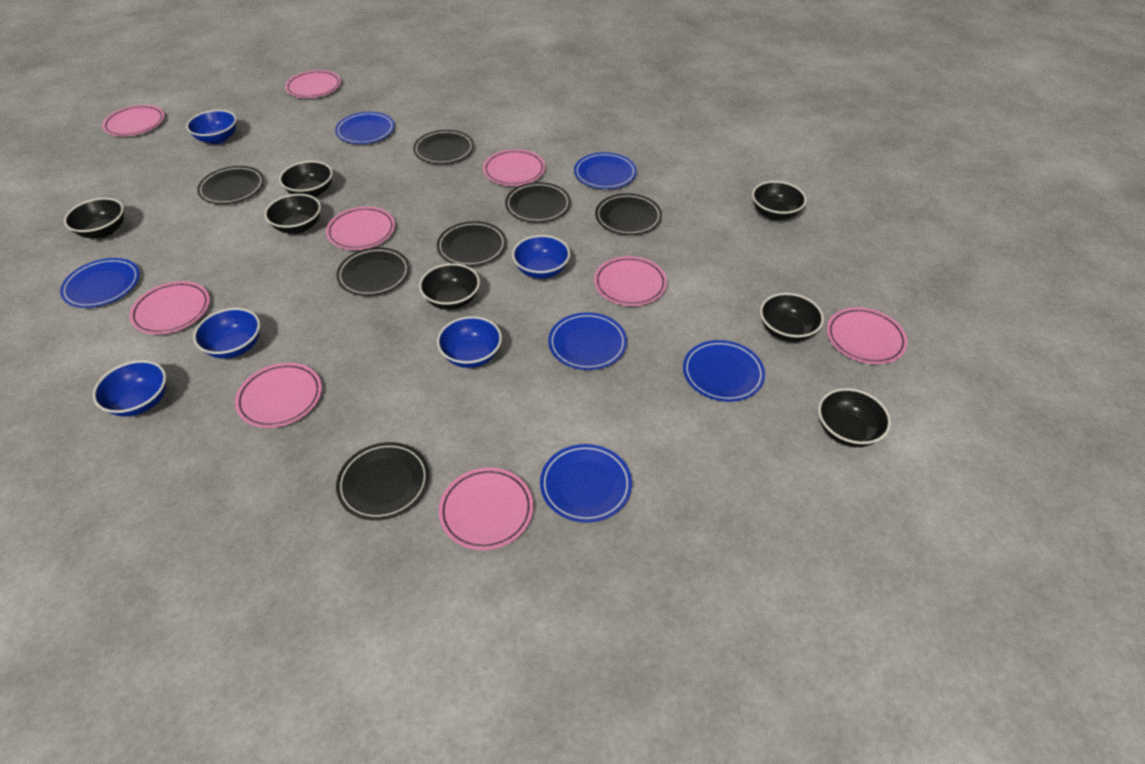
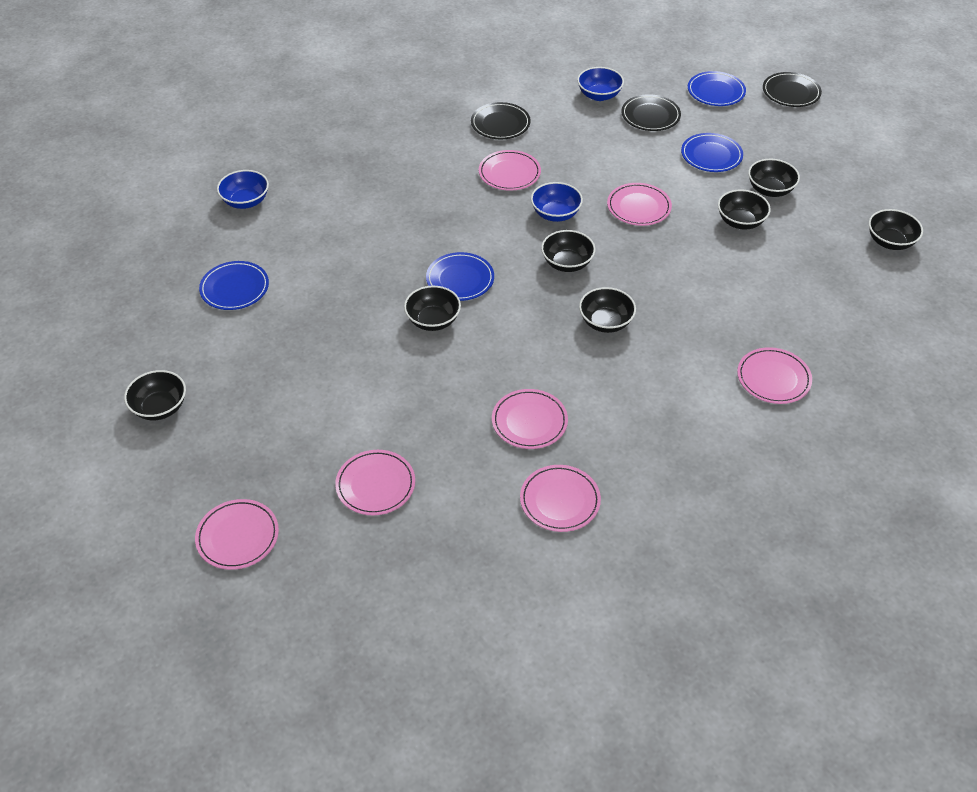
black plate: [197,166,264,204] [336,247,410,296] [336,442,429,520] [413,130,474,164] [437,221,506,266] [505,182,571,222] [595,194,662,235] = 7 -> [471,102,531,139] [621,94,681,131] [763,72,822,107] = 3
blue bowl: [93,360,166,417] [186,110,236,144] [193,308,260,359] [437,316,502,368] [512,235,570,279] = 5 -> [217,170,269,209] [531,182,583,222] [577,67,624,101] = 3
blue plate: [60,258,140,308] [335,112,395,144] [540,444,632,523] [548,313,627,370] [574,152,637,189] [683,340,765,402] = 6 -> [199,261,269,310] [426,252,494,301] [681,133,743,172] [688,71,746,106] = 4
pink plate: [102,105,165,136] [129,281,210,334] [235,363,322,428] [285,70,341,98] [326,207,395,250] [439,468,533,550] [483,149,545,186] [594,256,667,306] [827,307,908,364] = 9 -> [195,499,279,570] [335,450,415,515] [479,150,541,191] [492,389,568,449] [520,465,601,532] [607,183,672,226] [737,347,812,404] = 7

